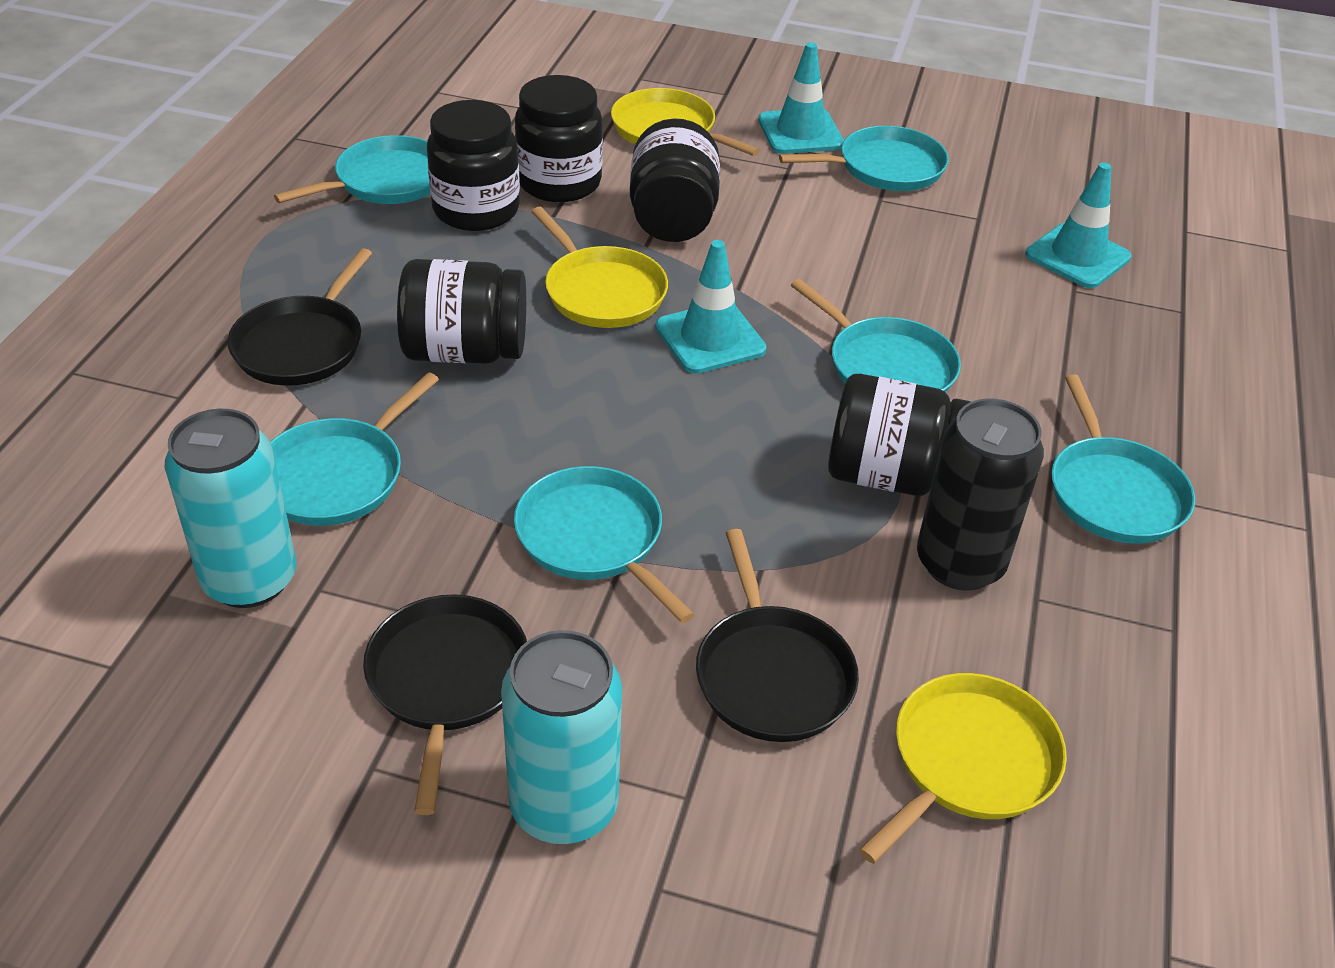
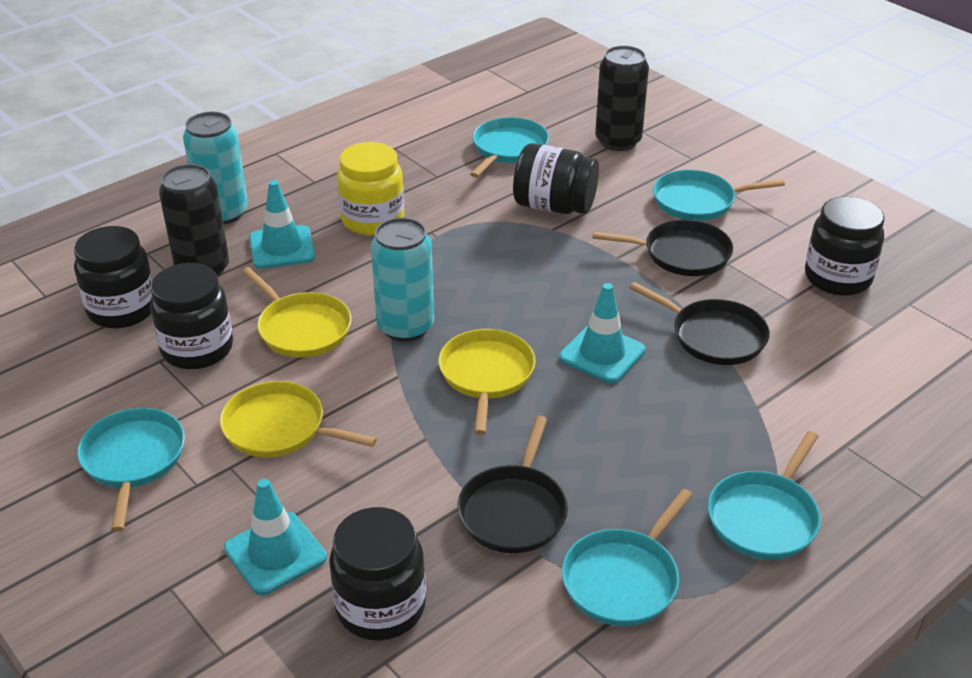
black can: [917,399,1044,590] = 1 -> [159,164,229,277] [595,45,649,151] = 2
turquoise pan: [270,372,439,526] [274,135,430,204] [514,466,695,623] [779,126,949,191] [791,279,961,392] [1051,374,1195,543] = 6 -> [77,408,185,532] [470,117,549,178] [562,489,693,626] [653,170,785,221] [708,431,821,560] = 5
yellow jar: none = 0 -> [337,142,404,235] = 1

